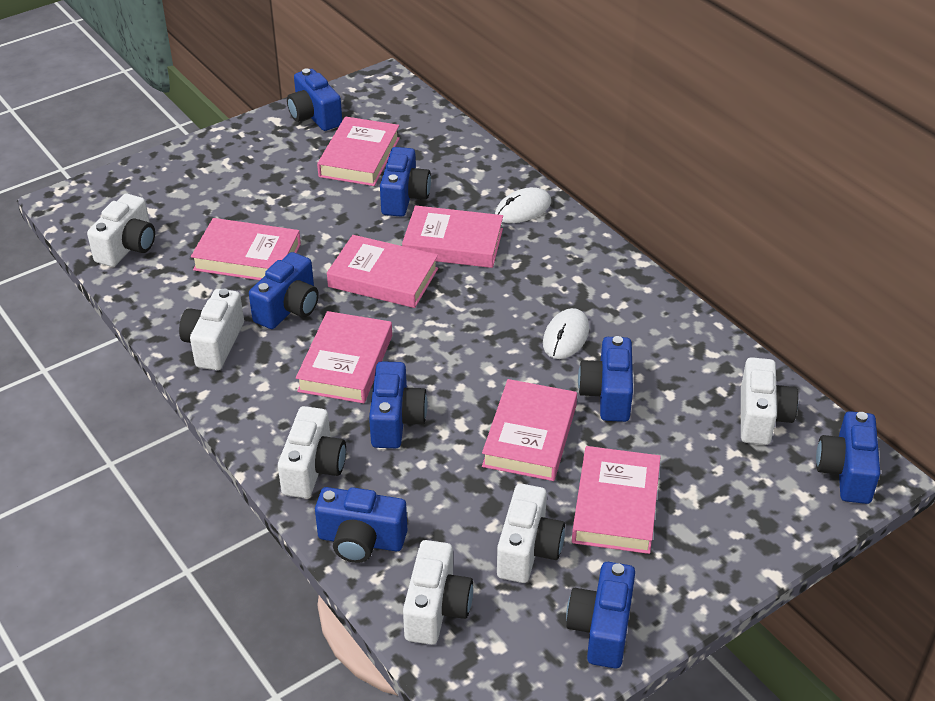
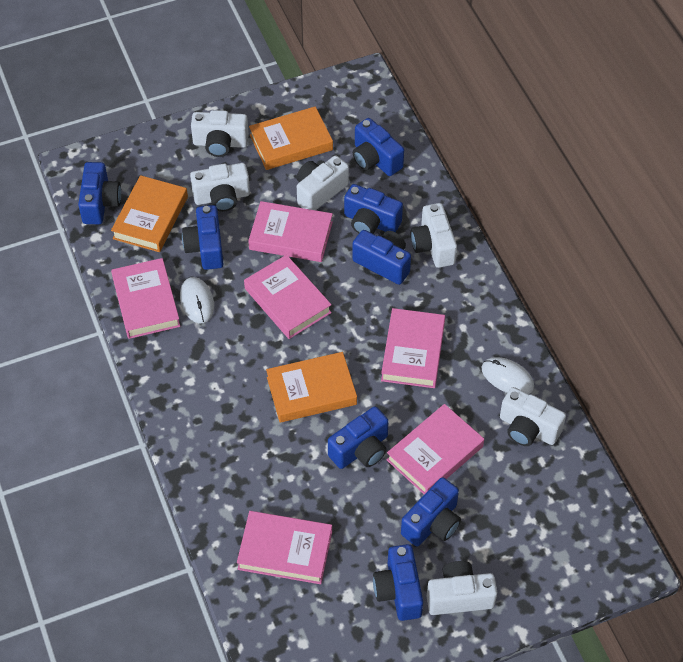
orange book: none = 0 -> [111,175,188,252] [249,106,333,170] [266,352,357,422] = 3
pink book: [191,218,301,280] [296,311,392,403] [317,116,400,186] [327,235,438,308] [402,205,503,268] [482,379,577,481] [572,446,661,554] = 7 -> [111,258,180,339] [237,511,332,584] [244,255,332,339] [248,201,333,262] [381,308,445,388] [387,404,484,494] = 6

